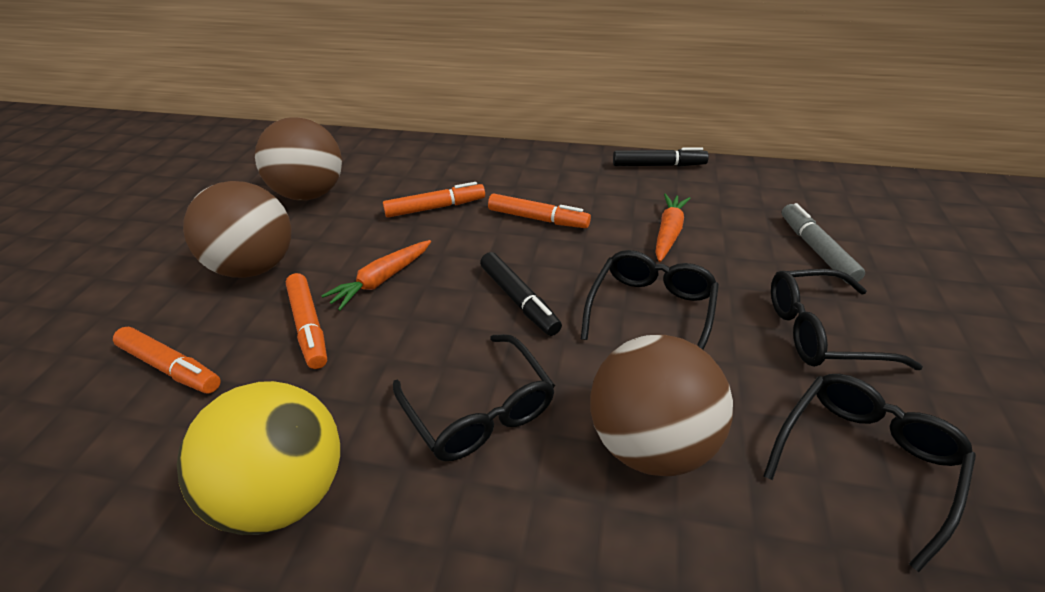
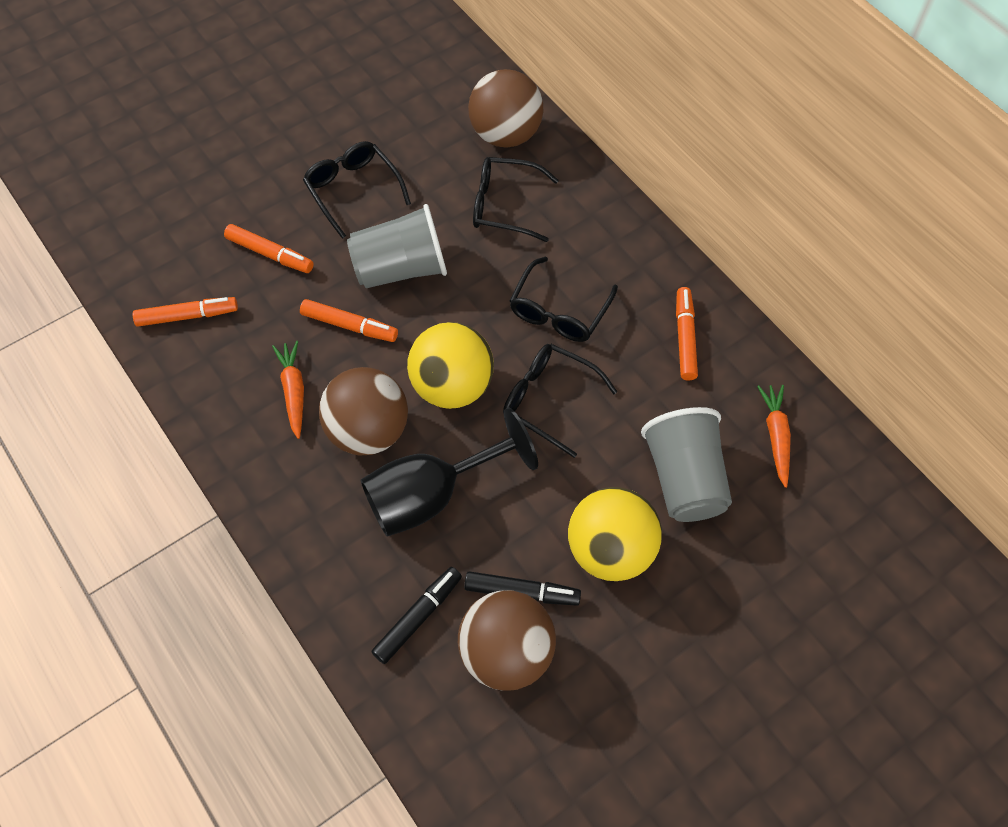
black goblet: none = 0 -> [361,408,538,537] = 1
grey cup: none = 0 -> [347,204,447,288] [641,407,732,522] = 2
grey marker: [781,203,865,284] = 1 -> none = 0
yellow ball: [177,381,340,535] = 1 -> [407,322,494,409] [568,487,662,581] = 2

